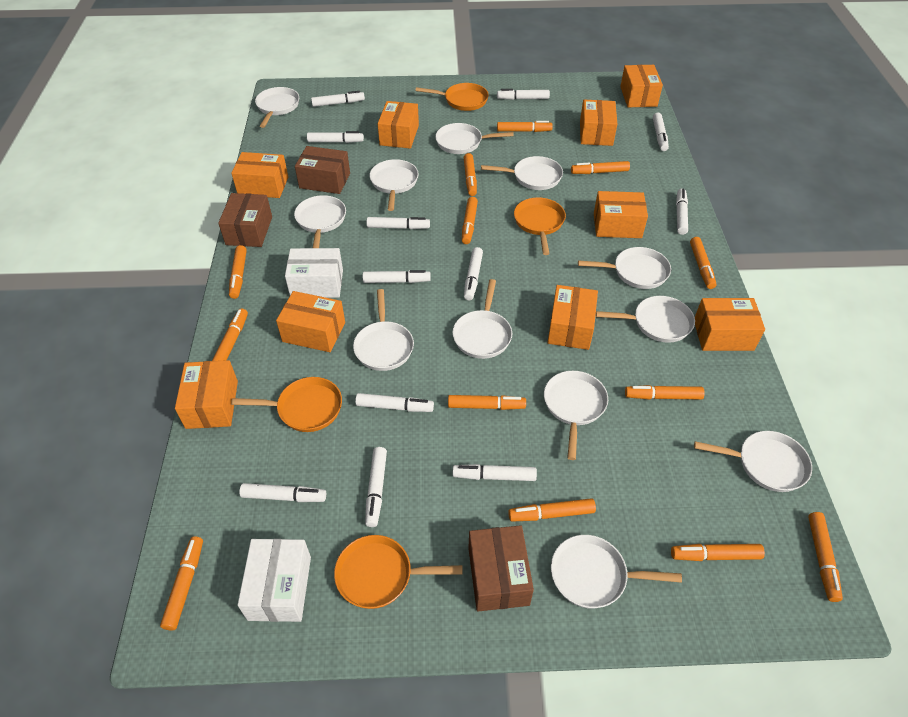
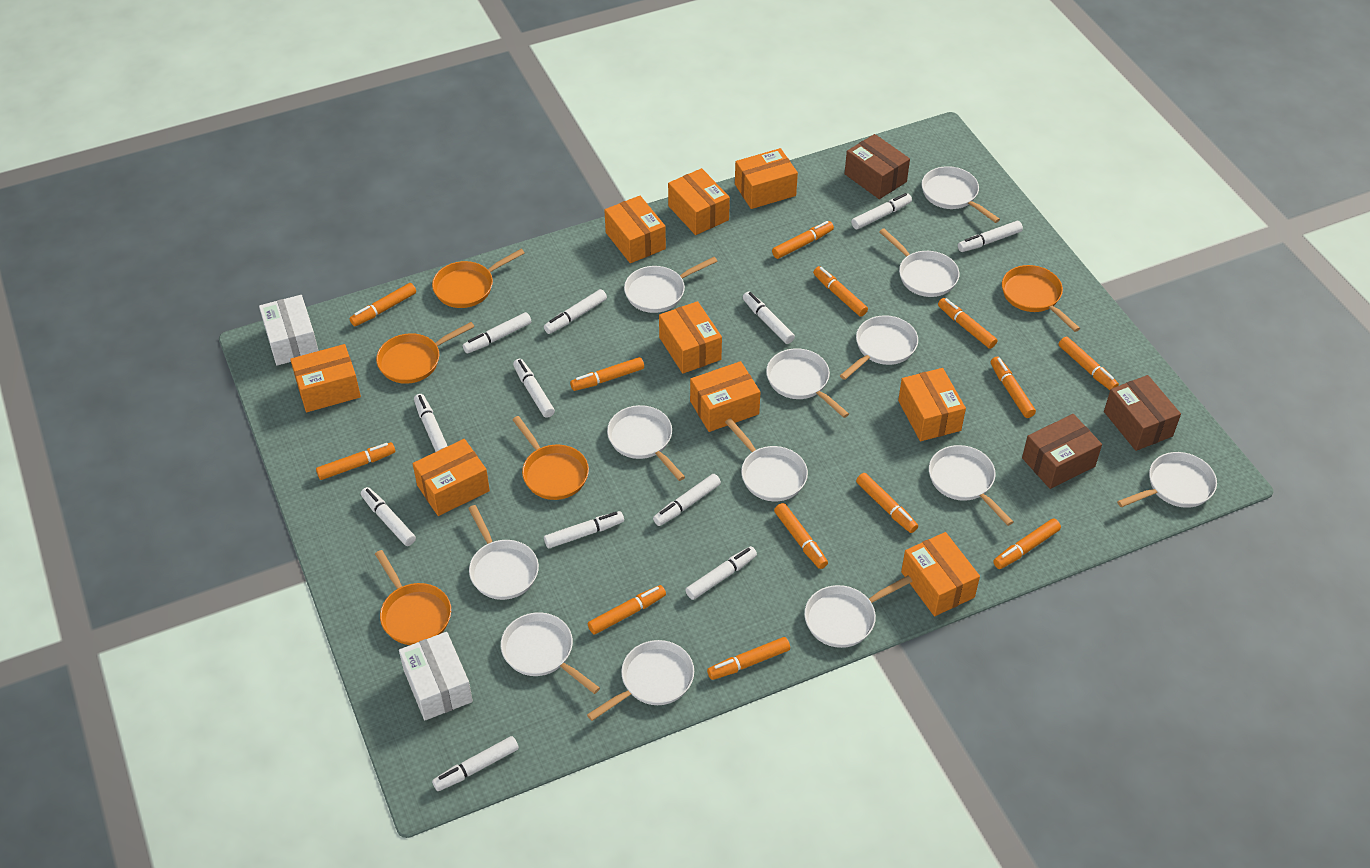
orange pan: [231,377,342,432] [334,535,463,609] [416,83,489,111] [514,197,566,255] = 4 -> [375,550,451,645] [376,322,475,384] [432,249,525,308] [512,416,589,500] [1002,265,1080,332] = 5
white pan: [255,87,299,128] [294,195,346,248] [353,289,414,371] [369,159,419,211] [435,123,514,154] [452,279,512,359] [481,156,563,190] [544,371,608,460] [551,535,682,609] [578,247,671,289] [596,296,695,343] [694,431,812,492] = 12 -> [468,505,539,600] [501,612,600,694] [587,640,694,721] [607,405,685,481] [624,257,717,313] [725,418,808,501] [766,348,849,418] [804,575,913,648] [840,315,918,380] [879,228,959,297] [922,166,1000,223] [929,445,1013,526] [1117,452,1217,508] = 13

